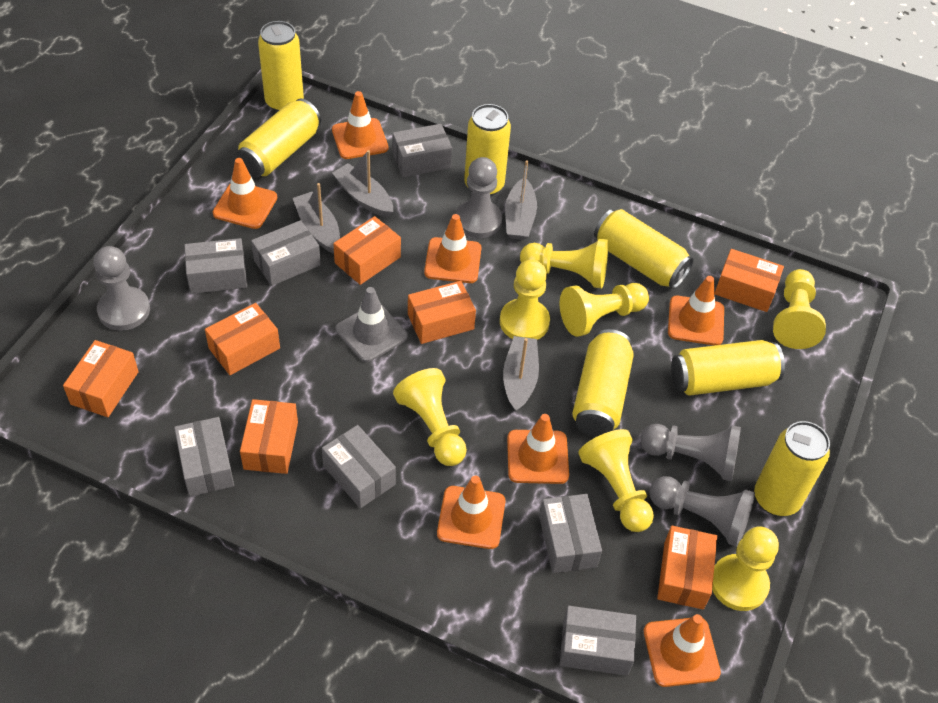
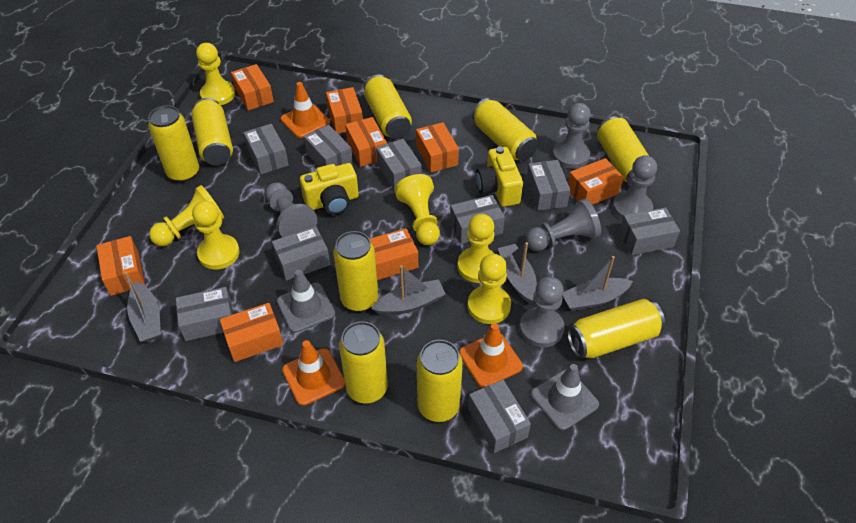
grey box: [174,417,234,497] [184,238,247,294] [251,220,321,286] [322,425,396,508] [393,124,452,177] [539,494,602,573] [560,606,636,676] = 7 -> [176,287,234,341] [244,124,289,174] [272,226,330,281] [304,125,353,167] [376,139,422,191] [450,195,505,244] [468,380,531,453] [526,160,571,211] [619,207,680,255] = 9
grey pawn: [94,246,150,331] [456,157,502,238] [640,424,741,481] [649,476,755,547] = 4 -> [265,182,317,237] [520,277,565,347] [525,199,601,251] [553,103,591,169] [613,155,657,220] = 5
grey traffic cone: [336,287,408,362] = 1 -> [277,270,335,333] [531,364,599,430] = 2
orange box: [63,340,139,417] [205,303,280,375] [240,399,298,474] [333,216,401,285] [408,281,476,344] [657,526,717,609] [715,249,784,312] = 7 -> [97,236,145,296] [220,303,284,362] [231,64,274,110] [326,87,363,134] [345,117,387,167] [370,228,418,280] [416,122,459,172] [568,158,624,205] = 8
orange traffic cone: [213,158,277,229] [332,91,388,159] [424,214,482,283] [437,476,506,549] [507,414,569,484] [644,614,721,687] [668,276,724,346] = 7 -> [281,82,330,138] [282,340,345,406] [459,323,523,388] = 3
yellow camera: none = 0 -> [300,163,359,215] [476,147,523,207] = 2
yellow can: [236,99,321,177] [258,21,304,112] [464,104,511,196] [572,329,634,436] [594,209,694,289] [671,340,785,396] [754,421,830,516] = 7 -> [148,105,199,183] [191,98,233,165] [333,231,378,312] [339,321,388,404] [364,74,412,139] [417,340,463,422] [472,98,538,161] [567,299,665,359] [597,116,649,186] = 9
yellow pawn: [393,368,467,466] [500,260,550,340] [520,239,608,288] [560,283,649,337] [578,429,654,532] [712,527,779,611] [773,269,826,349] = 7 -> [149,185,224,246] [192,200,240,269] [196,43,235,105] [395,174,440,245] [458,214,495,283] [468,254,511,324] = 6

